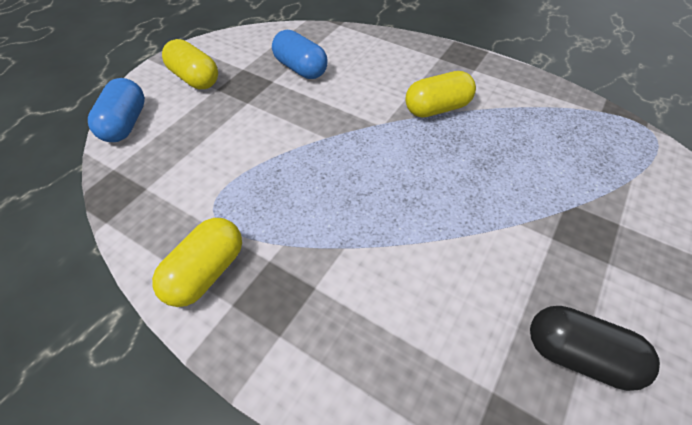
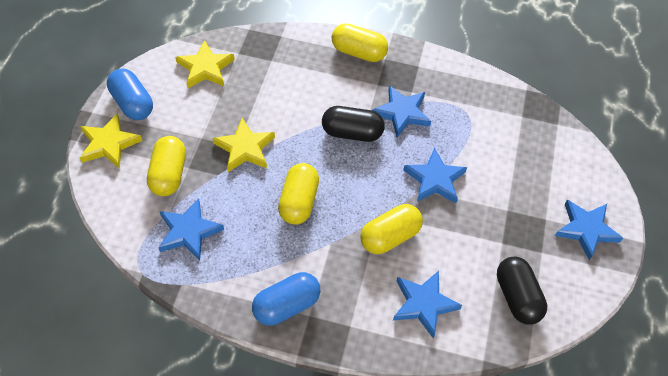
black capsule: [530,306,660,391] = 1 -> [322,106,385,142] [497,257,547,324] = 2
blue star: none = 0 -> [158,198,224,261] [372,85,431,137] [393,271,462,338] [403,148,467,203] [555,200,623,260] = 5
yellow capsule: [152,218,242,307] [162,39,218,89] [406,71,476,118] = 3 -> [147,136,186,196] [278,163,319,225] [332,23,388,62] [360,204,423,254] = 4
yellow star: none = 0 -> [79,113,142,169] [175,40,235,88] [213,118,275,172] = 3

